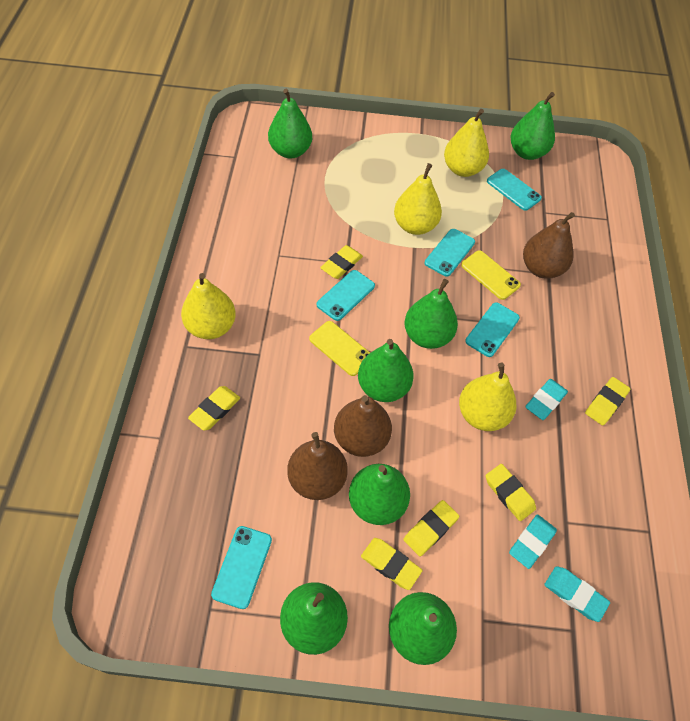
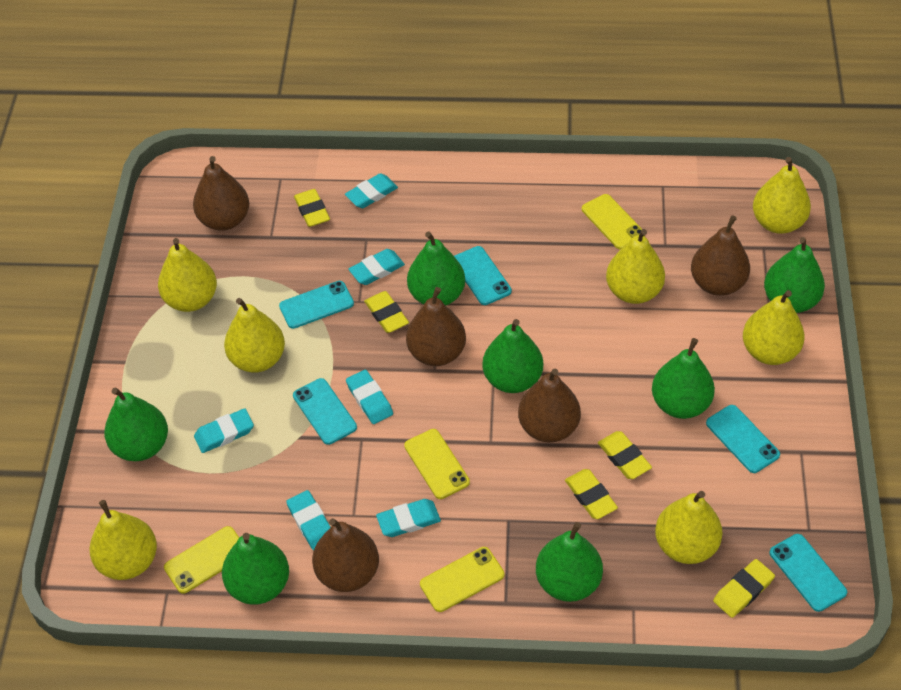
brown pear: [287,432,348,500] [334,395,392,457] [523,212,575,279] = 3 -> [193,156,249,231] [312,518,379,592] [406,287,466,366] [518,369,581,443] [691,215,750,296] = 5
turquoise eraser: [509,515,557,569] [525,379,568,420] [544,566,610,622] = 3 -> [194,408,254,453] [286,490,331,551] [345,173,398,208] [346,370,393,424] [348,249,405,285] [376,499,441,537] = 6
yellow eraser: [188,386,240,431] [320,245,363,279] [361,538,422,590] [403,500,459,557] [486,464,536,521] [585,377,630,426] = 6 -> [294,189,330,227] [364,291,409,333] [565,469,618,519] [598,431,652,479] [713,559,775,618] = 5
yellow pear: [181,273,236,339] [394,163,442,235] [444,109,489,177] [459,363,516,431] = 4 -> [90,500,157,580] [158,238,217,312] [224,298,285,373] [606,229,665,304] [655,491,723,564] [743,290,805,365] [753,157,811,234] = 7
yellow phone: [309,321,370,376] [461,250,521,300] = 2 -> [164,526,239,594] [404,429,470,499] [420,547,504,612] [582,194,645,250] = 4

